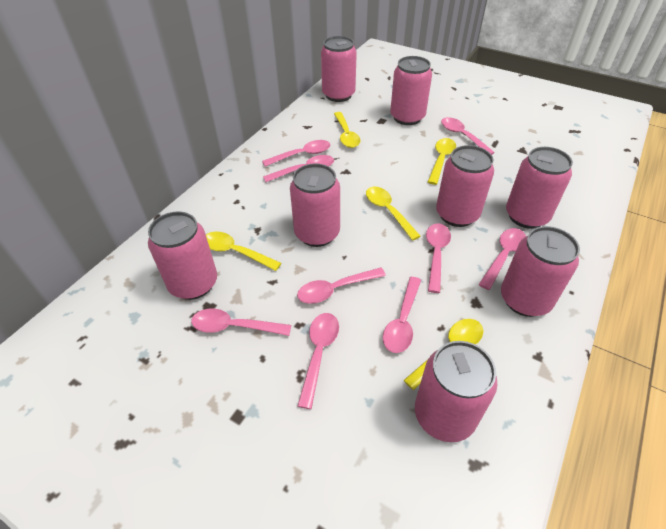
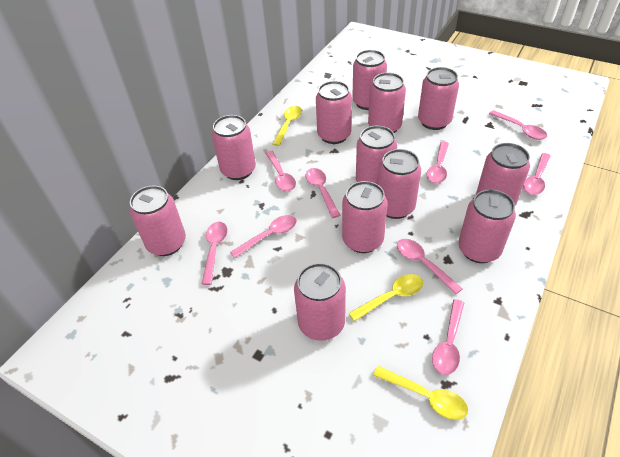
pink can: [148,211,217,300] [290,163,340,247] [321,36,357,102] [390,56,432,125] [415,341,497,442] [436,145,494,227] [501,226,580,317] [506,147,573,229] = 8 -> [130,186,186,256] [212,115,256,180] [294,263,346,341] [316,81,352,144] [342,181,388,253] [352,50,387,110] [356,126,397,184] [368,73,406,133] [377,149,421,219] [418,67,459,130] [458,189,516,263] [476,143,530,206] = 12
yellow spoon: [206,232,281,271] [334,112,361,148] [366,187,421,241] [404,319,483,390] [428,138,456,185] = 5 -> [273,106,302,146] [349,274,423,322] [373,366,468,420] = 3

